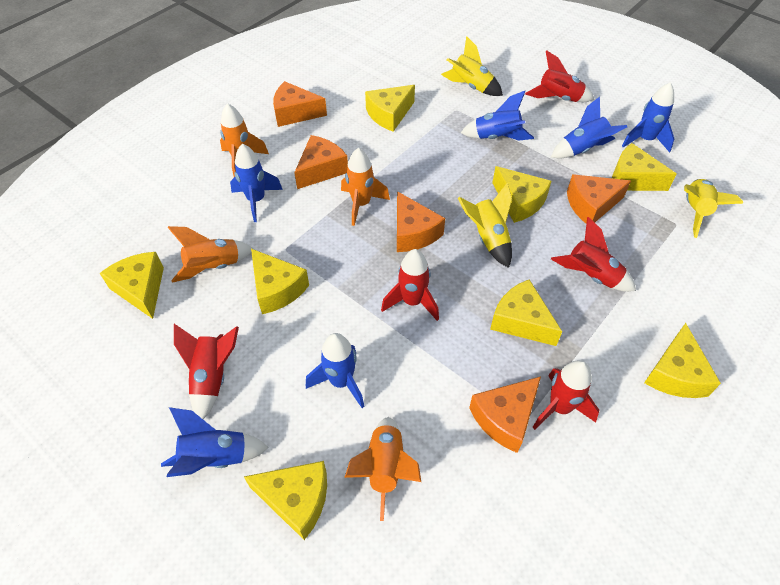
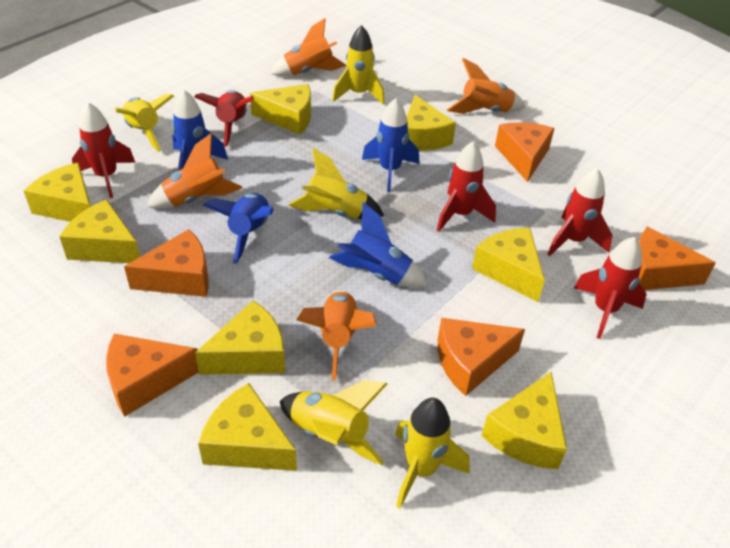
blue rocket: [161,407,269,477] [230,144,283,222] [306,333,365,408] [461,91,534,140] [551,97,627,159] [622,82,674,153] = 6 -> [172,90,228,170] [203,193,274,264] [329,202,428,288] [362,98,419,192] = 4
yellow rocket: [441,36,503,96] [458,183,512,268] [684,179,743,238] = 3 -> [114,94,174,152] [280,380,387,465] [288,148,384,219] [332,25,385,104] [395,398,470,508] = 5

